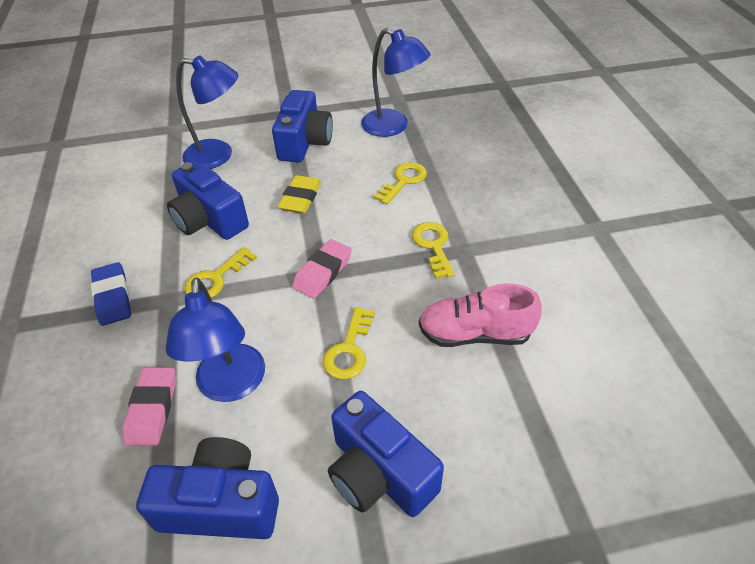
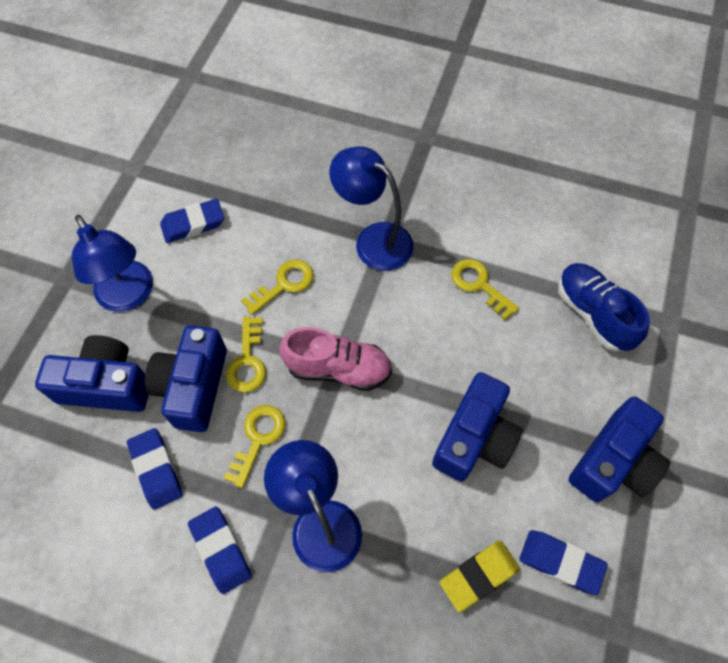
blue eraser: [91,262,131,326] = 1 -> [127,428,183,510] [160,199,224,243] [188,506,252,594] [519,530,608,595] = 4
blue shoe: none = 0 -> [558,263,650,351] = 1
pink eraser: [122,367,176,446] [292,239,352,298] = 2 -> none = 0

